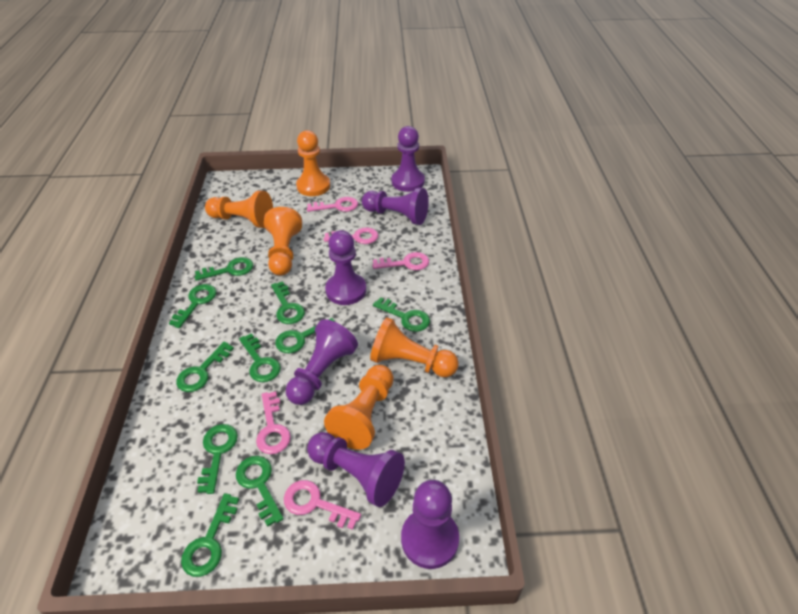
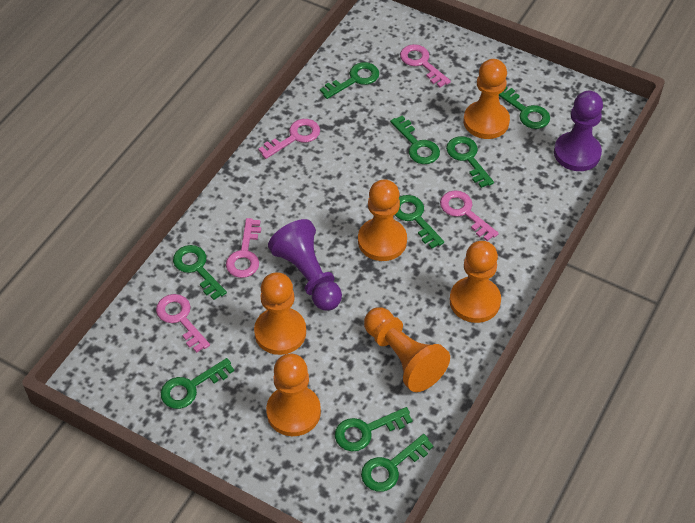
green key: [169,284,216,328] [176,342,234,392] [181,493,239,577] [195,257,253,281] [197,424,238,494] [236,456,284,527] [239,333,281,382] [271,281,305,324] [275,318,335,353] [373,297,430,332] = 10 -> [161,358,234,409] [173,245,227,300] [320,62,379,99] [335,407,412,451] [361,434,434,492] [390,116,440,164] [395,195,444,249] [446,136,494,188] [499,86,550,129] = 9
orange pawn: [205,191,273,228] [264,207,302,276] [296,130,330,196] [324,365,394,450] [370,317,459,377] = 5 -> [254,272,306,355] [266,354,321,436] [358,179,407,261] [364,307,450,392] [450,241,501,323] [464,59,510,139] = 6
purple pawn: [286,319,358,405] [307,432,405,507] [325,230,366,305] [362,187,429,225] [392,126,425,192] [401,480,459,569] = 6 -> [268,219,342,311] [554,91,603,171] = 2

